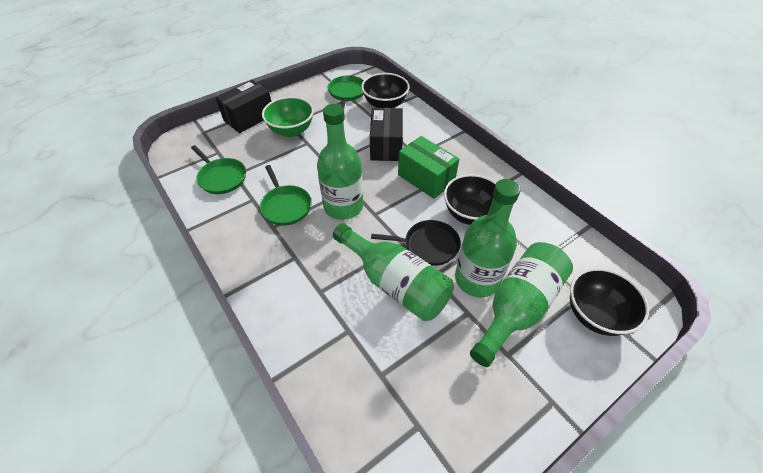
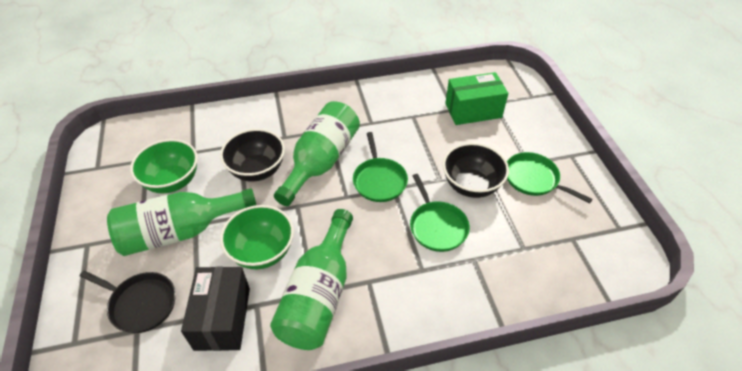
black bowl: [361,73,410,108] [444,174,496,225] [570,268,649,336] = 3 -> [220,129,285,182] [443,143,509,198] = 2
black box: [215,80,271,133] [370,108,403,161] = 2 -> [181,267,250,351] = 1
green bottle: [317,104,363,220] [333,223,454,321] [455,179,520,297] [470,242,573,367] = 4 -> [107,188,256,256] [270,209,353,350] [274,101,360,206] = 3
green bowl: [262,97,314,137] = 1 -> [130,139,198,193] [220,205,294,269] = 2

